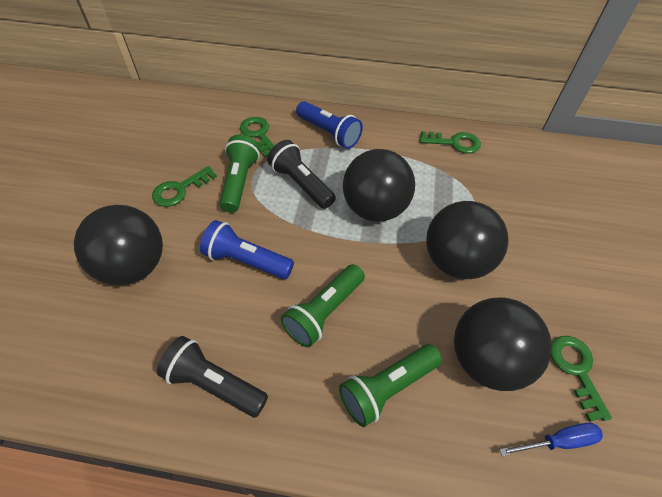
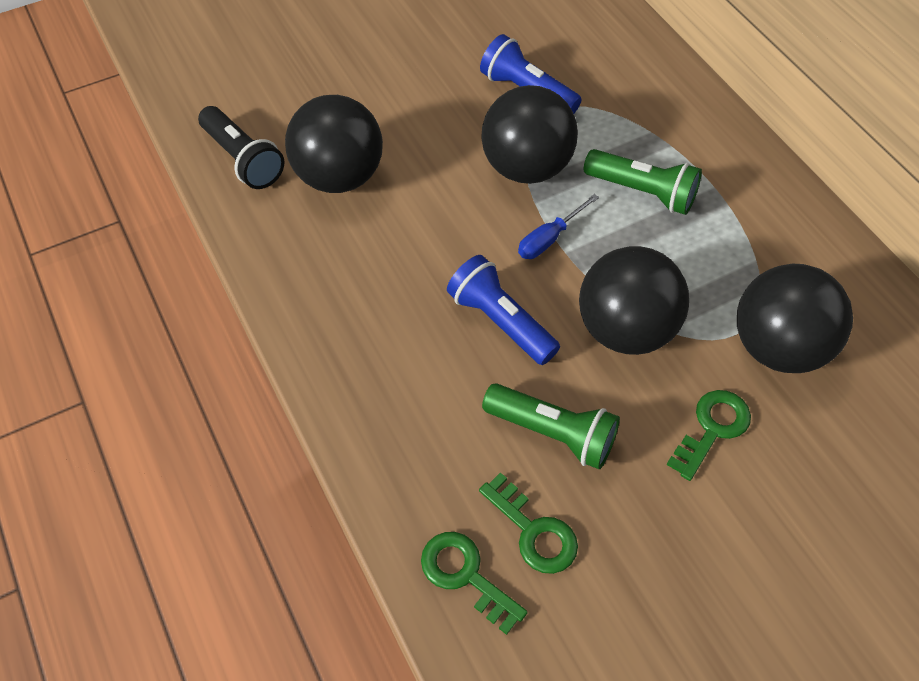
black flashlight: [157,336,268,417] [267,140,336,209] = 2 -> [198,106,284,189] = 1
green flashlight: [219,135,260,213] [281,264,365,347] [339,344,442,427] = 3 -> [482,383,620,469] [584,149,702,215] = 2
green key: [152,166,217,207] [240,117,274,158] [420,131,481,154] [551,336,612,422] = 4 -> [421,532,528,635] [479,472,578,574] [666,390,751,481] = 3

